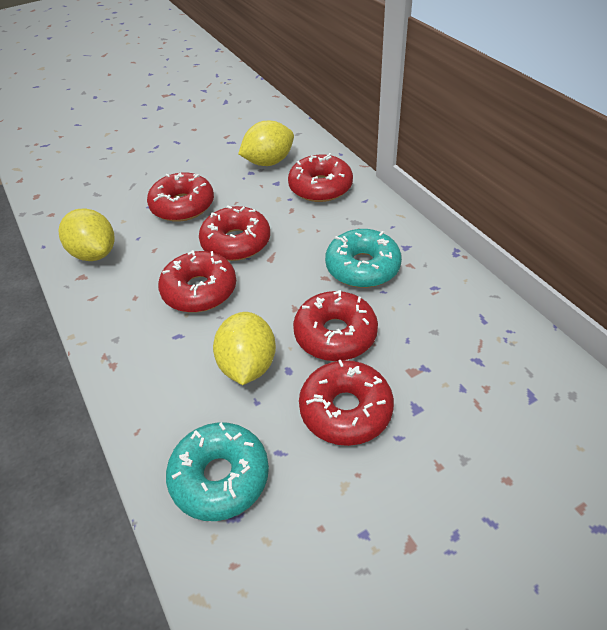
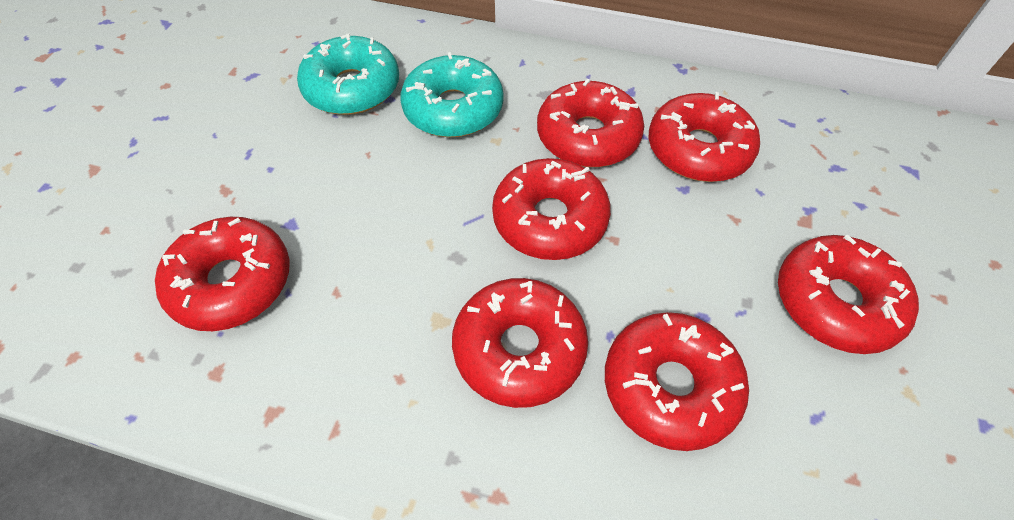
red donut: [147,173,214,222] [158,250,236,313] [199,205,270,261] [288,153,353,202] [293,290,378,361] [299,360,394,446] = 6 -> [155,217,290,331] [452,278,588,408] [492,158,611,260] [537,79,644,167] [605,312,749,451] [649,92,760,182] [778,234,919,354] = 7
yellow lemon: [59,208,115,261] [213,312,276,385] [238,121,294,166] = 3 -> none = 0

